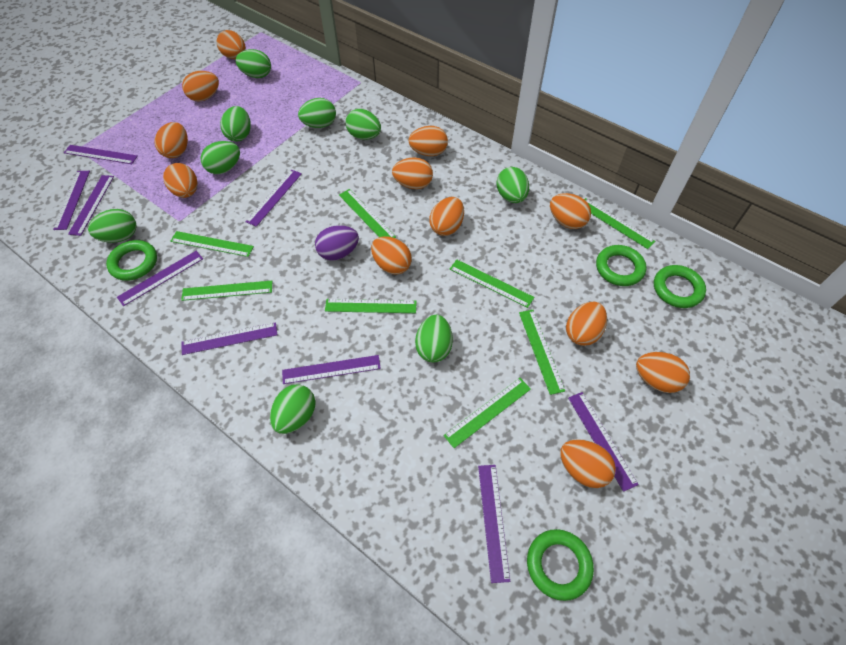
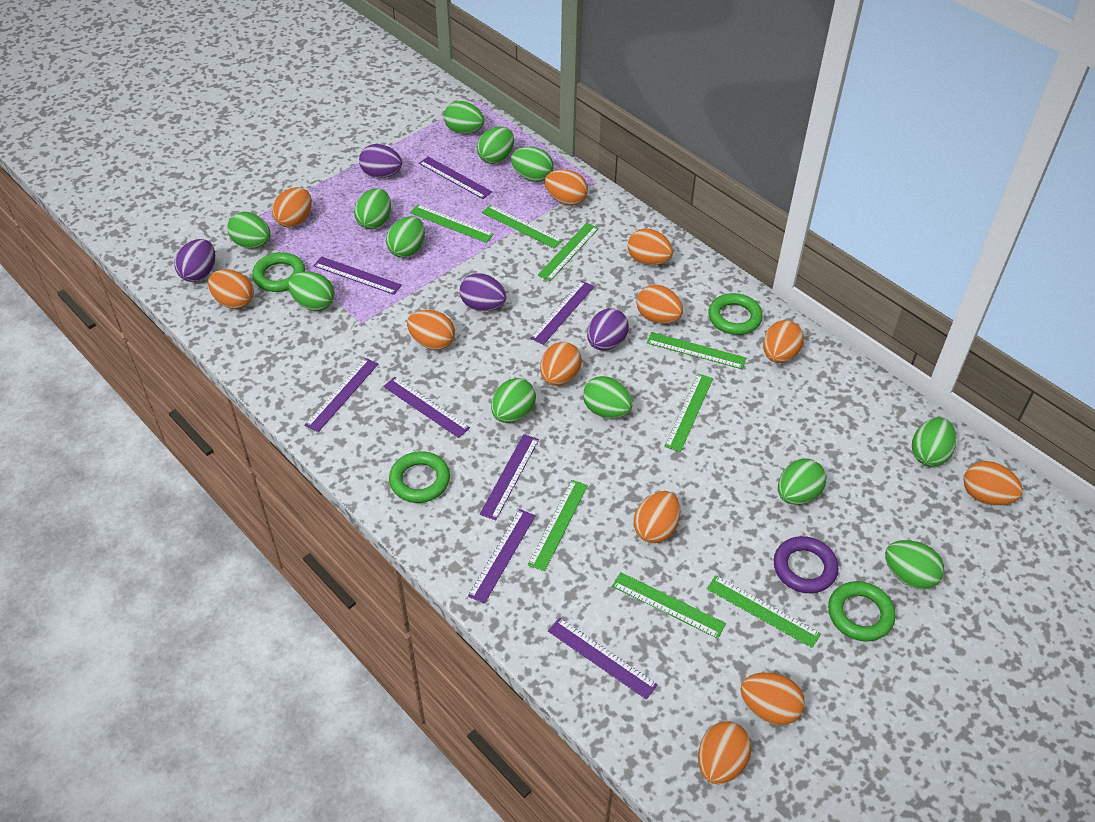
green egg: [88,209,137,243] [201,141,240,174] [220,106,251,142] [235,49,271,78] [270,384,316,434] [298,98,336,128] [345,109,381,140] [415,315,453,362] [496,167,529,203] = 9 -> [227,212,271,248] [288,272,335,311] [354,188,391,229] [386,216,425,258] [444,101,484,134] [477,127,514,164] [491,378,536,423] [511,147,553,182] [583,376,633,418] [778,459,826,505] [885,540,944,590] [912,417,956,467] = 12
purple egg: [315,225,359,261] = 1 -> [174,239,215,282] [359,144,402,178] [460,273,506,311] [587,308,629,350] = 4
purple ring: none = 0 -> [774,536,839,593] = 1
purple ruler: [53,171,90,230] [64,145,138,164] [68,175,114,236] [117,251,203,306] [181,322,277,355] [246,170,302,227] [282,355,381,384] [478,465,510,583] [568,392,639,492] = 9 -> [305,358,378,432] [313,256,402,295] [383,377,470,438] [419,157,492,199] [468,509,536,604] [480,434,539,520] [530,281,594,345] [548,618,658,700] = 8

